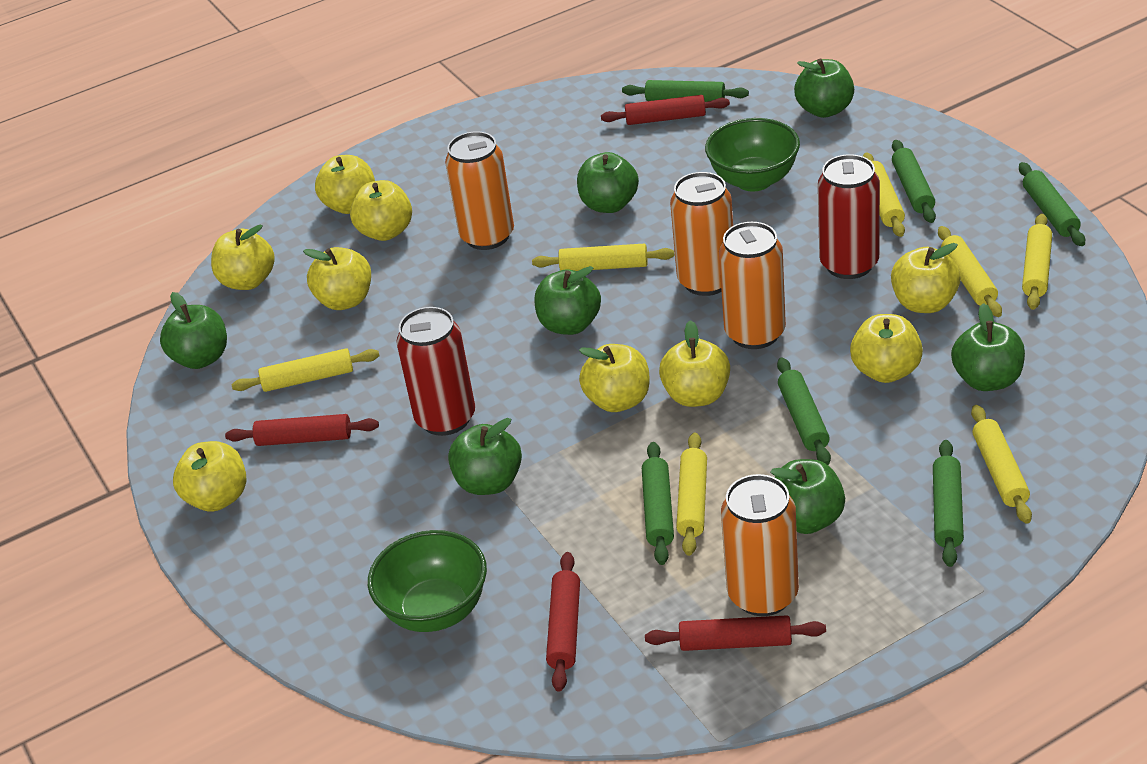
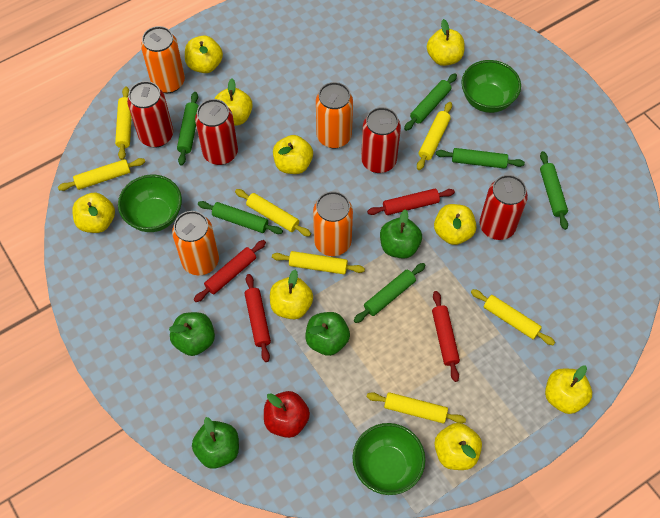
green apple: [160,292,227,369] [448,418,522,495] [534,266,601,335] [577,152,639,213] [771,459,845,534] [794,58,854,118] [951,303,1025,391] = 7 -> [169,312,215,356] [192,417,239,469] [305,312,350,356] [380,209,422,259] = 4
green bowl: [368,530,487,632] [705,118,800,191] = 2 -> [118,175,182,232] [352,423,425,495] [461,60,521,113] = 3
red apple: none = 0 -> [264,391,310,438] = 1
red can: [396,307,475,436] [818,154,880,279] = 2 -> [127,81,173,148] [195,99,238,165] [361,107,401,173] [480,175,528,240] = 4

